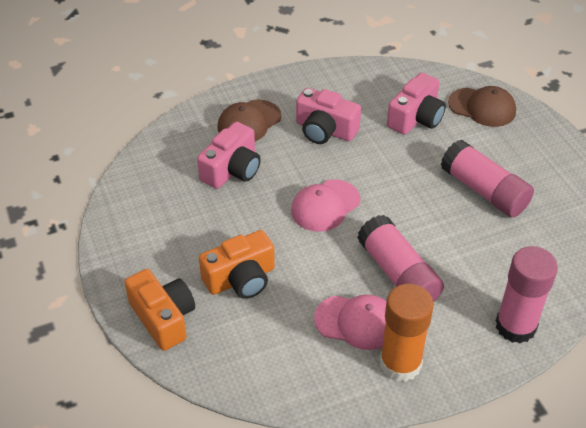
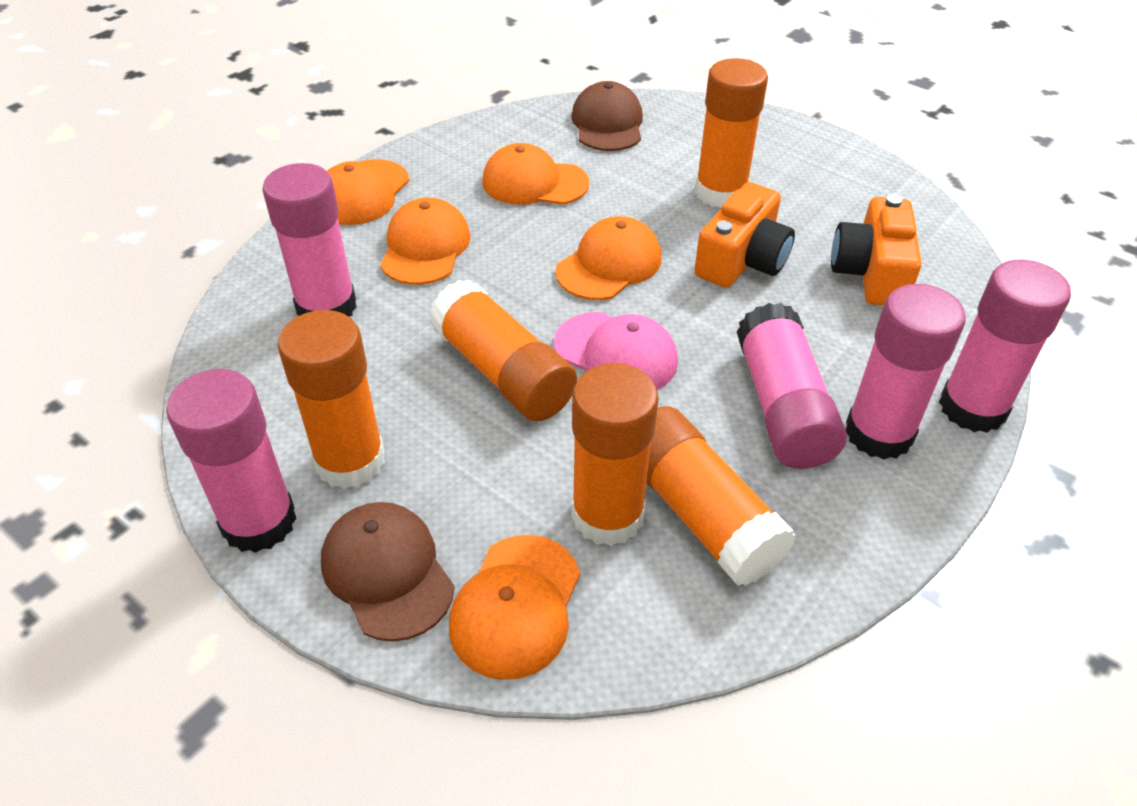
orange cap: none = 0 -> [327,159,409,225] [380,198,471,285] [449,535,580,680] [482,143,589,205] [555,216,661,300] = 5
orange glue stick: [380,284,434,382] = 1 -> [278,310,385,489] [429,280,577,421] [572,363,659,546] [646,406,796,586] [695,58,768,208] = 5
pink camera: [197,122,261,189] [296,88,361,144] [387,72,446,135] = 3 -> none = 0
pink cap: [291,179,361,232] [314,295,387,350] = 2 -> [554,312,678,390] = 1
pink glue stick: [357,215,444,302] [440,139,534,218] [496,246,558,343] = 3 -> [166,369,297,553] [262,163,357,317] [736,303,847,469] [846,284,966,460] [939,260,1071,433] = 5

